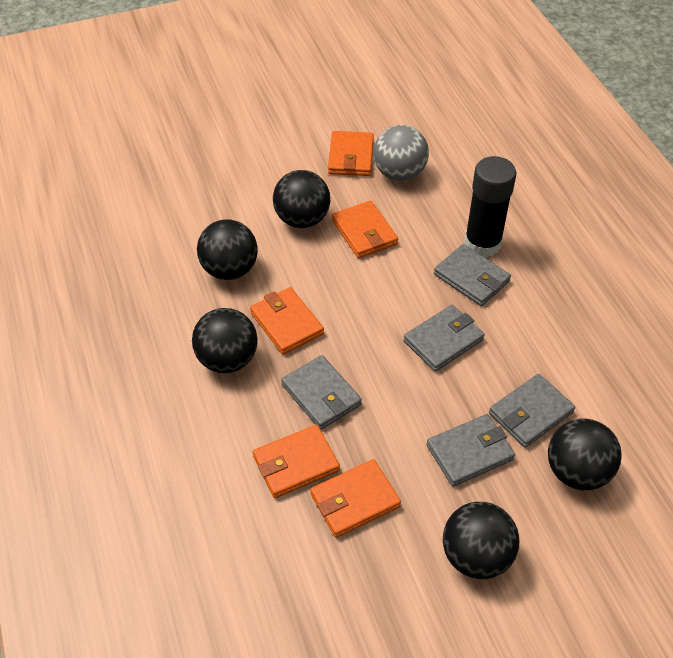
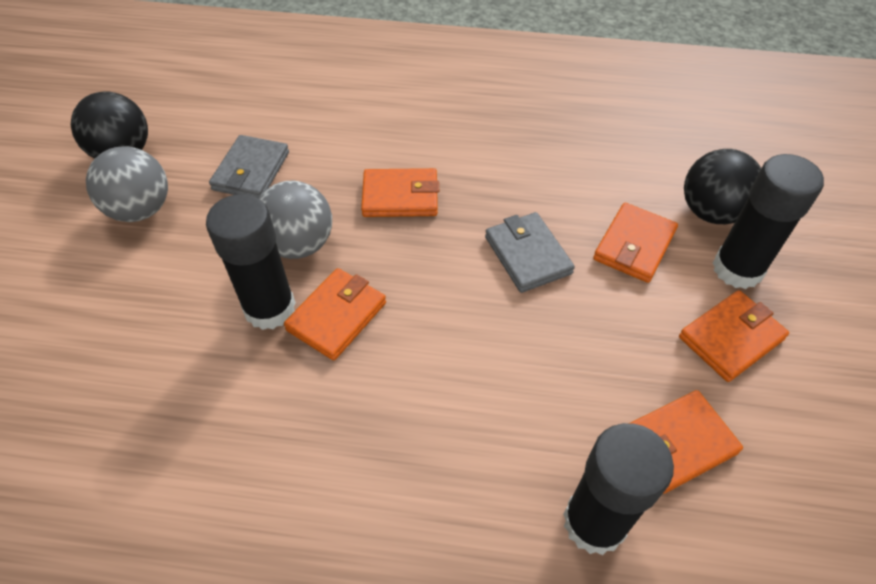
black ball: [192,308,258,373] [197,219,258,280] [273,170,331,228] [443,502,519,579] [548,418,621,490] = 5 -> [71,91,148,159] [684,149,761,224] = 2
black glue stick: [465,156,516,258] = 1 -> [206,194,296,330] [563,423,674,555] [713,154,824,289] = 3
grey ball: [374,125,429,181] = 1 -> [86,146,168,222] [259,181,332,259] = 2
grey wallet: [281,355,362,430] [403,305,485,372] [426,414,515,487] [434,244,511,306] [489,374,575,448] = 5 -> [209,135,289,199] [485,212,575,293] = 2

